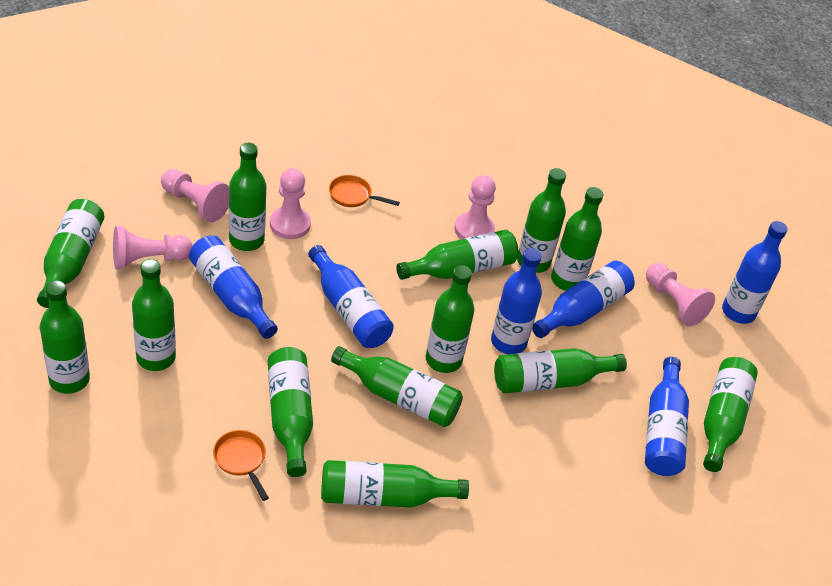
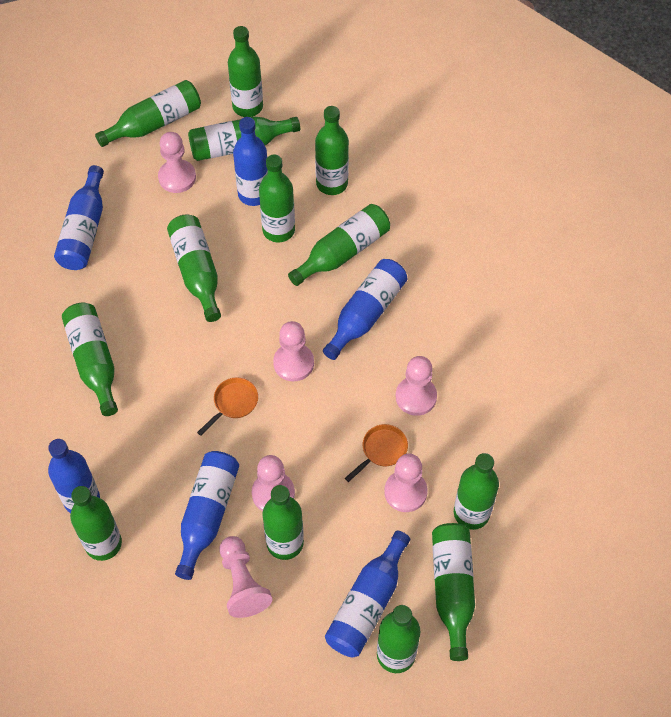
pink pawn: [113,226,192,269] [161,169,229,222] [270,168,311,239] [455,175,496,239] [646,263,715,327] = 5 -> [158,132,196,193] [219,536,272,618] [252,455,295,511] [273,321,314,381] [384,454,428,512] [396,356,437,416] = 6

